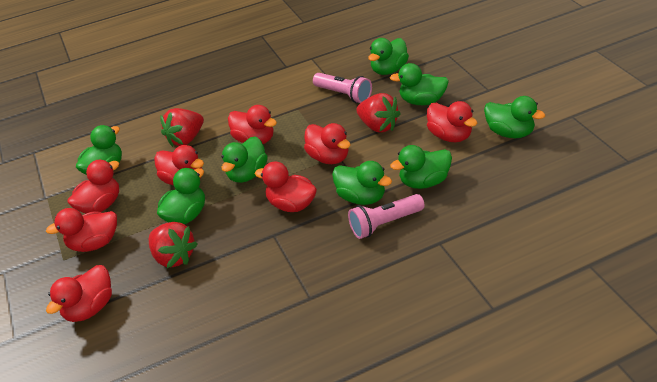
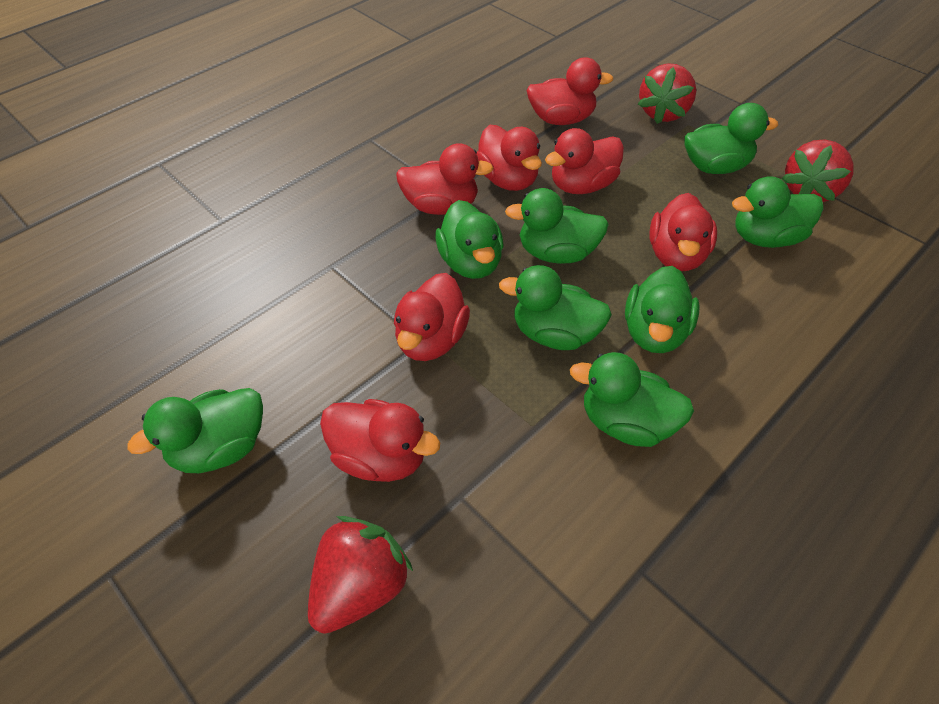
pink flashlight: [313,73,372,103] [348,194,425,239] = 2 -> none = 0
red duck: [46,208,117,252] [46,265,112,322] [68,160,119,213] [154,145,204,186] [228,105,277,144] [255,161,317,212] [304,123,350,164] [427,101,477,142] = 8 -> [320,399,440,482] [394,273,470,361] [396,143,494,215] [476,125,542,191] [527,57,614,125] [545,128,624,194] [649,193,717,271] = 7

